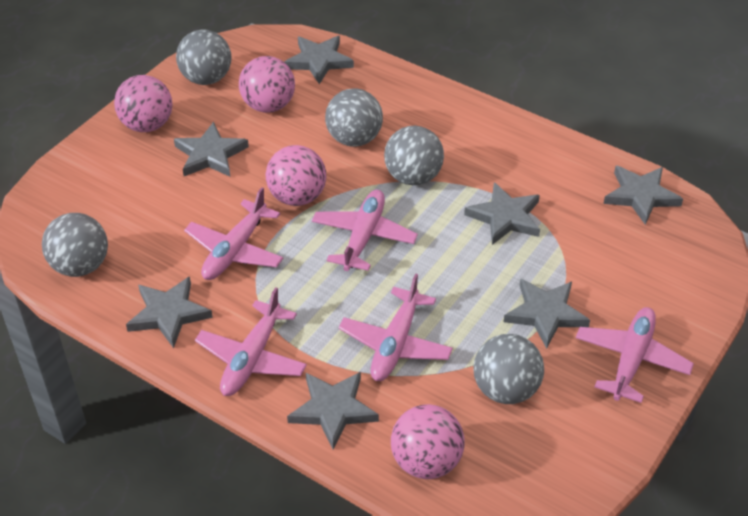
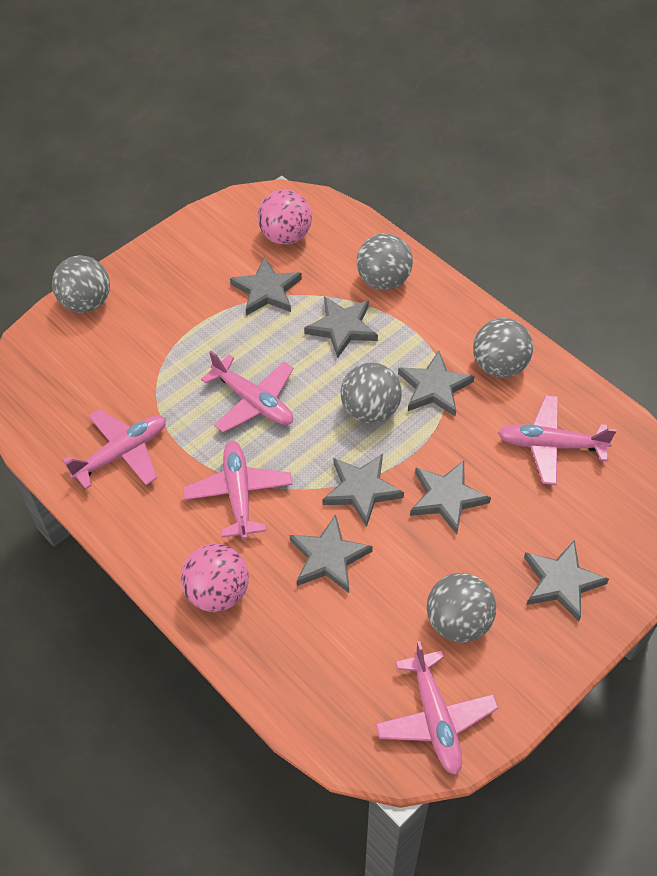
pink ball: [114,75,172,132] [239,56,295,113] [266,145,326,206] [391,404,465,479] = 4 -> [181,544,249,612] [257,189,312,245] = 2

